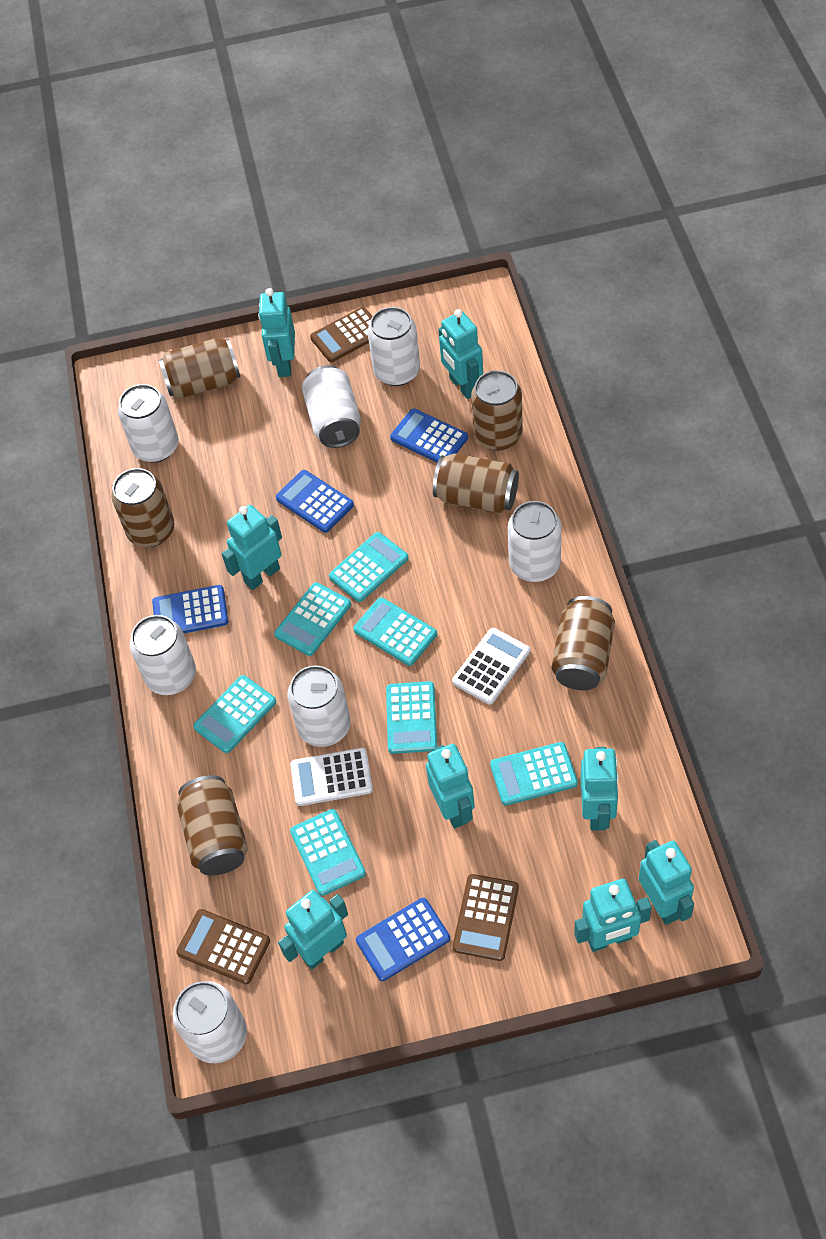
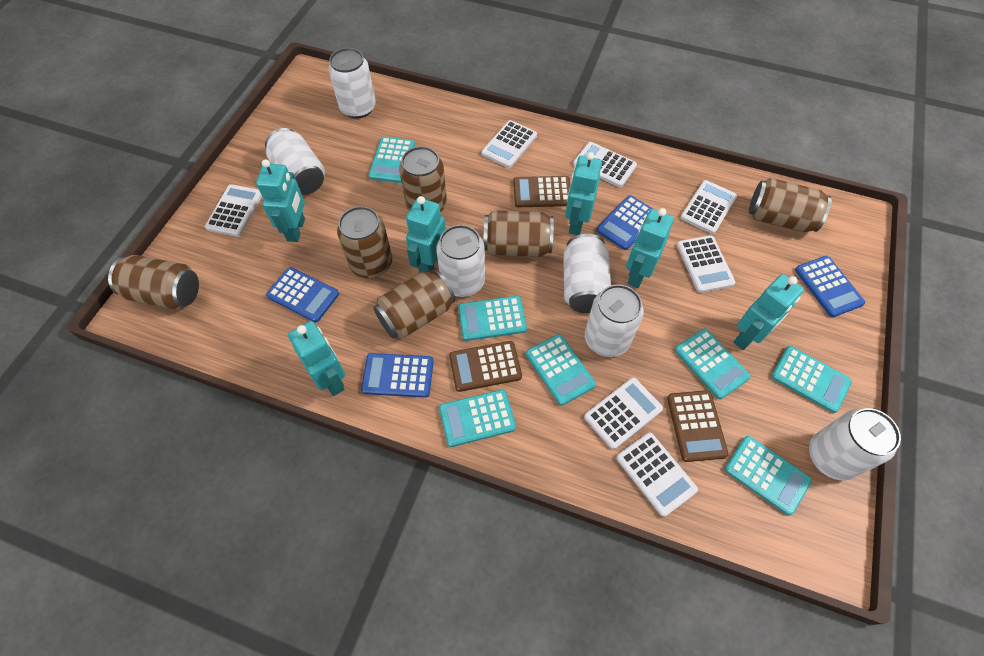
turquoise robot: [222,505,282,590] [258,288,295,377] [278,890,348,970] [426,744,475,829] [439,309,483,399] [574,879,652,952] [581,747,619,830] [639,840,694,925] = 8 -> [256,159,305,242] [288,321,345,396] [406,196,446,273] [565,152,602,235] [626,208,674,288] [733,274,804,350] = 6
white calculator: [290,748,373,806] [452,628,530,705] = 2 -> [205,184,262,237] [482,120,537,168] [573,142,637,187] [584,378,663,450] [616,433,698,517] [677,235,735,293] [680,180,737,234] = 7
white can: [118,384,179,463] [130,615,196,695] [173,981,247,1063] [288,665,351,747] [302,365,361,448] [368,307,420,386] [508,501,561,582] = 7 -> [265,128,325,195] [328,48,376,118] [436,225,485,297] [563,234,611,313] [585,284,644,357] [809,408,901,480] = 6

